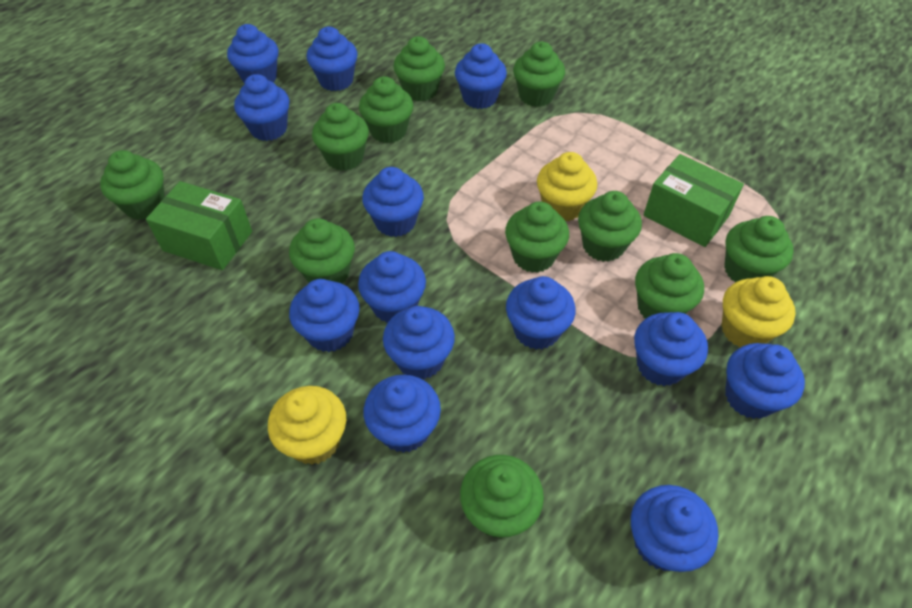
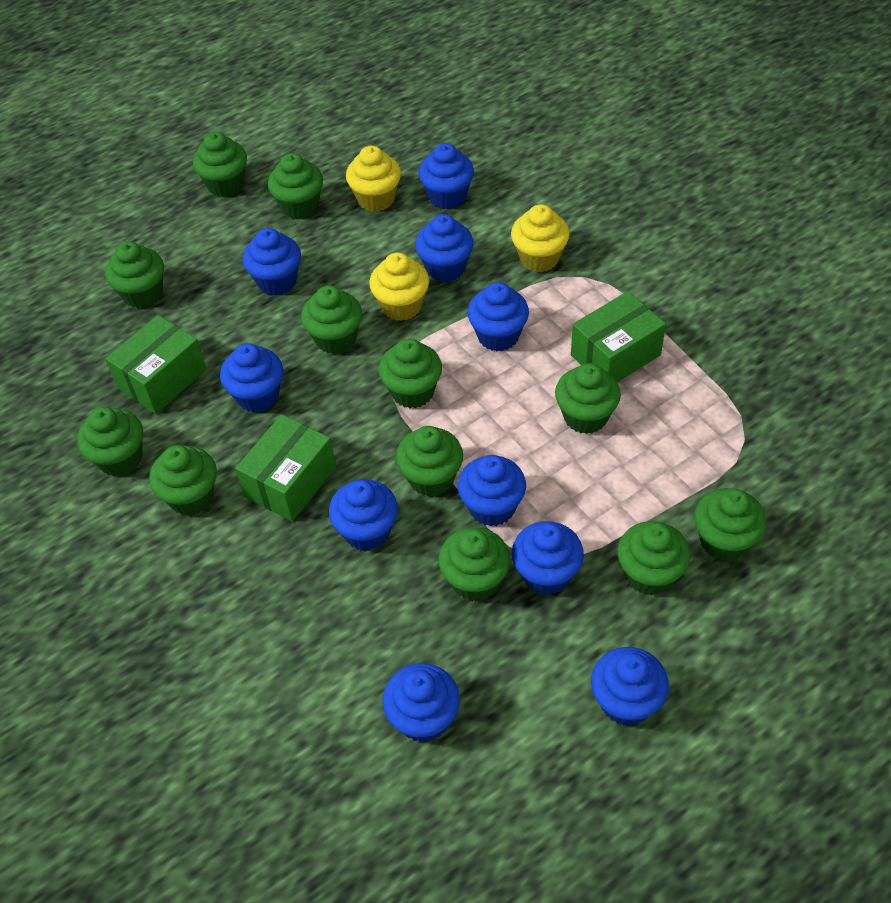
blue cupcake: [227,24,279,83] [234,74,290,141] [289,279,360,352] [307,26,358,91] [358,251,426,323] [362,167,424,237] [363,375,441,453] [383,306,455,379] [455,43,507,109] [506,276,576,350] [631,485,718,572] [634,312,708,386] [725,343,805,419] = 13 -> [220,343,283,413] [243,228,301,295] [329,479,398,551] [382,663,460,742] [415,214,474,282] [418,143,474,209] [458,455,526,526] [467,282,529,351] [512,521,584,595] [591,647,669,726] = 10
green box: [146,181,252,270] [643,154,744,247] = 2 -> [105,315,207,414] [235,414,336,522] [571,291,666,382] = 3
green cupcake: [100,150,165,220] [289,218,355,283] [312,103,369,171] [359,76,413,143] [393,36,445,101] [460,455,544,539] [505,201,569,273] [513,42,565,107] [578,191,642,262] [635,253,704,318] [724,216,794,282] = 11 -> [77,407,143,476] [105,241,164,308] [149,445,217,516] [193,132,247,197] [268,153,323,219] [301,286,362,354] [379,339,442,408] [396,426,463,497] [439,527,510,601] [555,363,621,434] [617,521,690,595] [694,488,766,561] = 12

